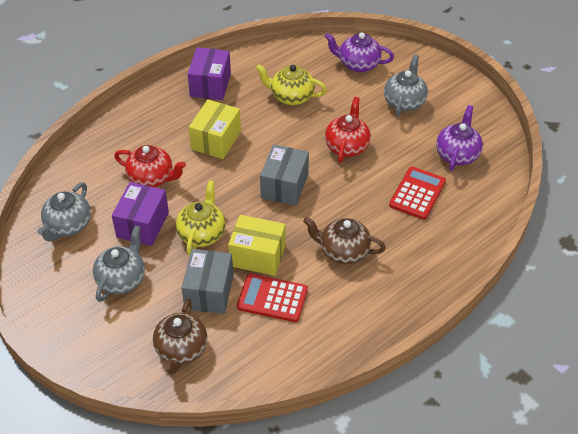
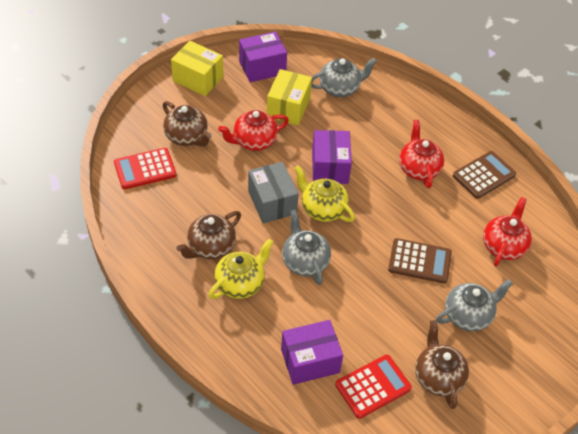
brown calculator: none = 0 -> [388,238,452,283] [453,151,516,199] = 2
brown teapot: [153,299,207,374] [303,217,386,264] = 2 -> [163,101,212,147] [176,211,241,259] [415,320,469,409] = 3
grey box: [182,249,233,314] [260,144,309,206] = 2 -> [248,162,299,223] = 1
purple box: [112,182,169,246] [188,47,231,100] = 2 -> [239,31,287,82] [281,320,343,385] [312,130,352,184] = 3
purple teapot: [325,33,394,72] [436,105,483,171] = 2 -> none = 0
red teapot: [114,145,186,187] [325,97,371,163] = 2 -> [218,110,289,151] [399,120,444,188] [483,197,532,266] = 3

